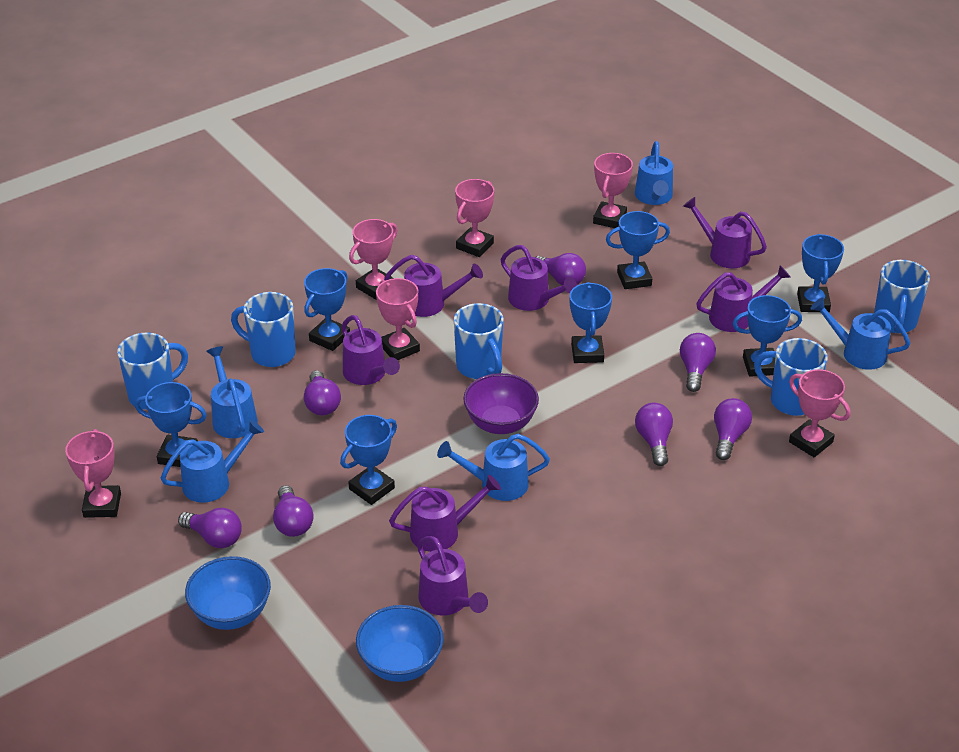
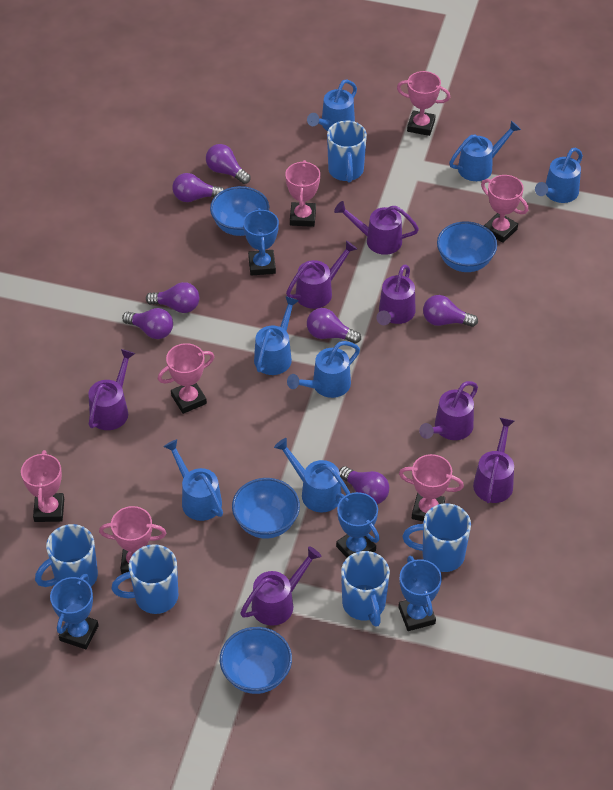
blue bowl: [185,556,271,630] [356,605,444,682] = 2 -> [210,186,269,236] [220,627,292,694] [232,478,300,539] [437,221,497,272] = 4
blue trophy: [135,382,207,467] [304,268,350,351] [340,415,397,505] [570,282,612,363] [606,211,670,289] [732,295,802,377] [797,234,844,312] = 7 -> [50,574,99,649] [243,208,279,276] [336,492,379,558] [398,556,442,631] = 4
blue watering can: [160,420,264,503] [206,346,258,438] [437,434,550,501] [635,141,673,205] [810,298,910,370] = 5 -> [163,439,223,521] [254,296,299,375] [274,438,350,513] [287,341,360,398] [307,80,357,131] [449,121,521,181] [535,148,583,203] = 7
pink trophy: [65,429,121,518] [349,219,398,300] [376,278,420,360] [455,179,494,257] [593,153,633,228] [789,369,850,457] = 6 -> [21,450,64,522] [99,506,166,574] [158,343,214,414] [285,160,320,227] [397,71,450,136] [399,454,464,522] [481,175,528,243] = 7
purple bowl: [463,373,539,434] = 1 -> none = 0

